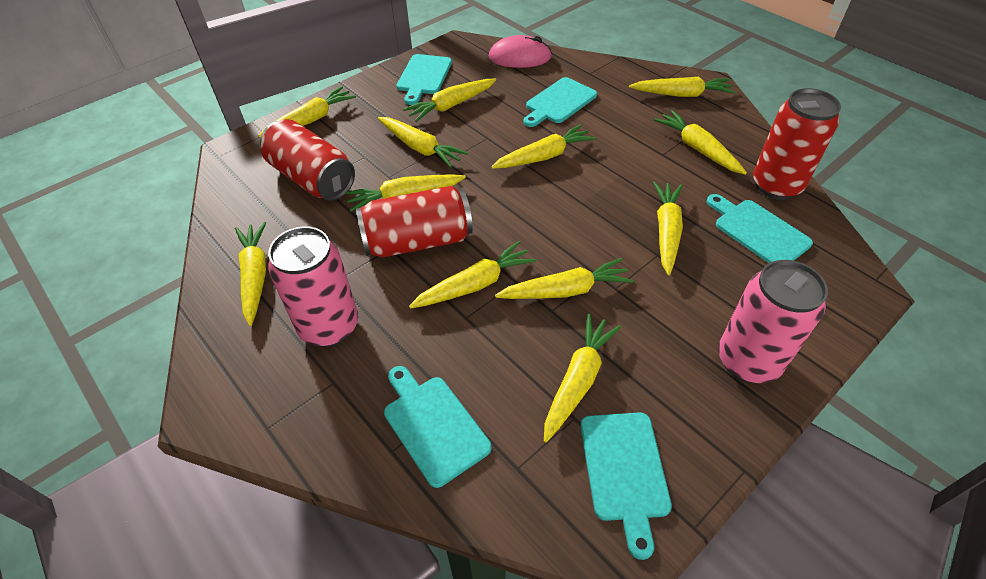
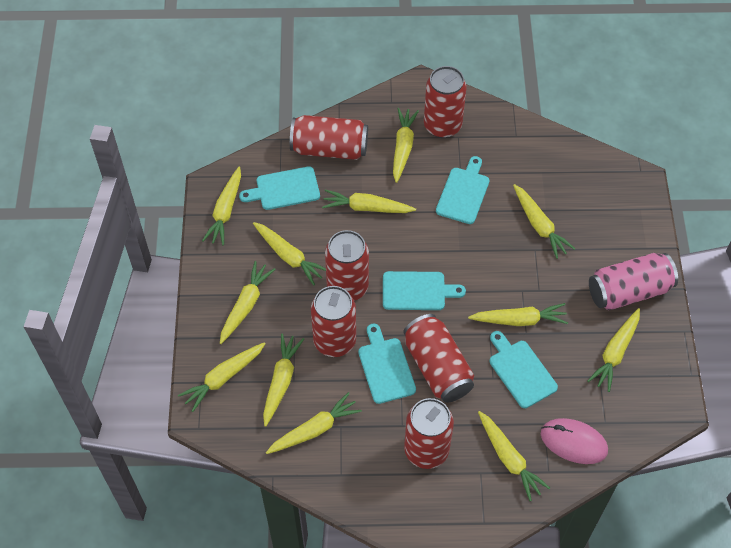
pink can: [268,227,358,347] [718,260,828,383] = 2 -> [589,253,678,310] = 1
red can: [260,119,355,201] [356,186,473,257] [753,88,841,200] = 3 -> [290,115,368,160] [311,286,356,357] [325,230,369,301] [403,314,474,403] [404,398,454,469] [424,66,466,138] = 6

